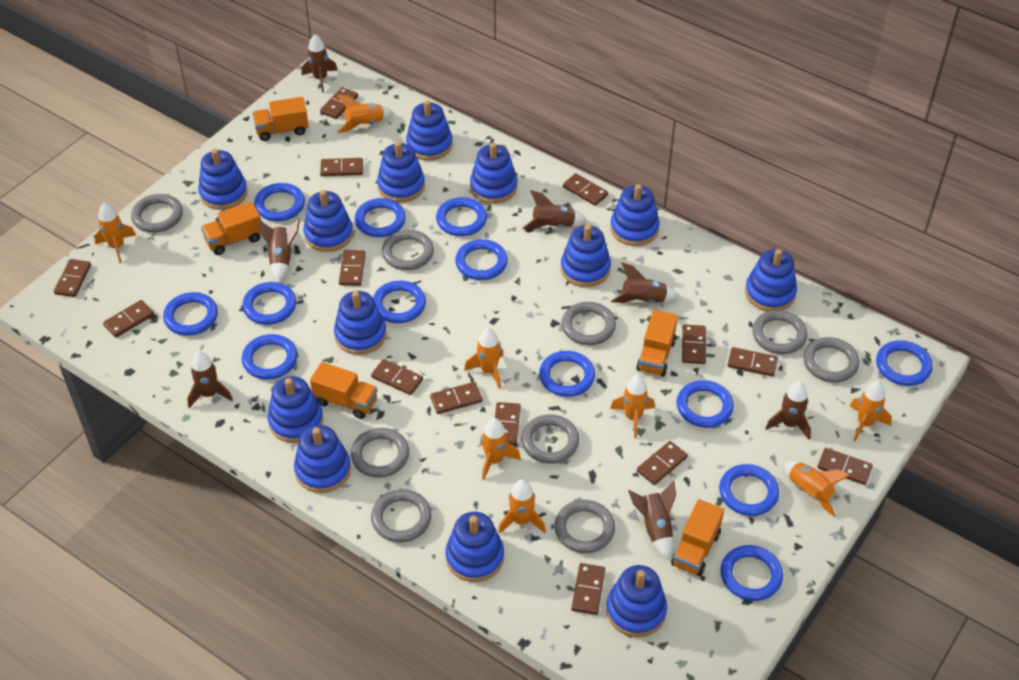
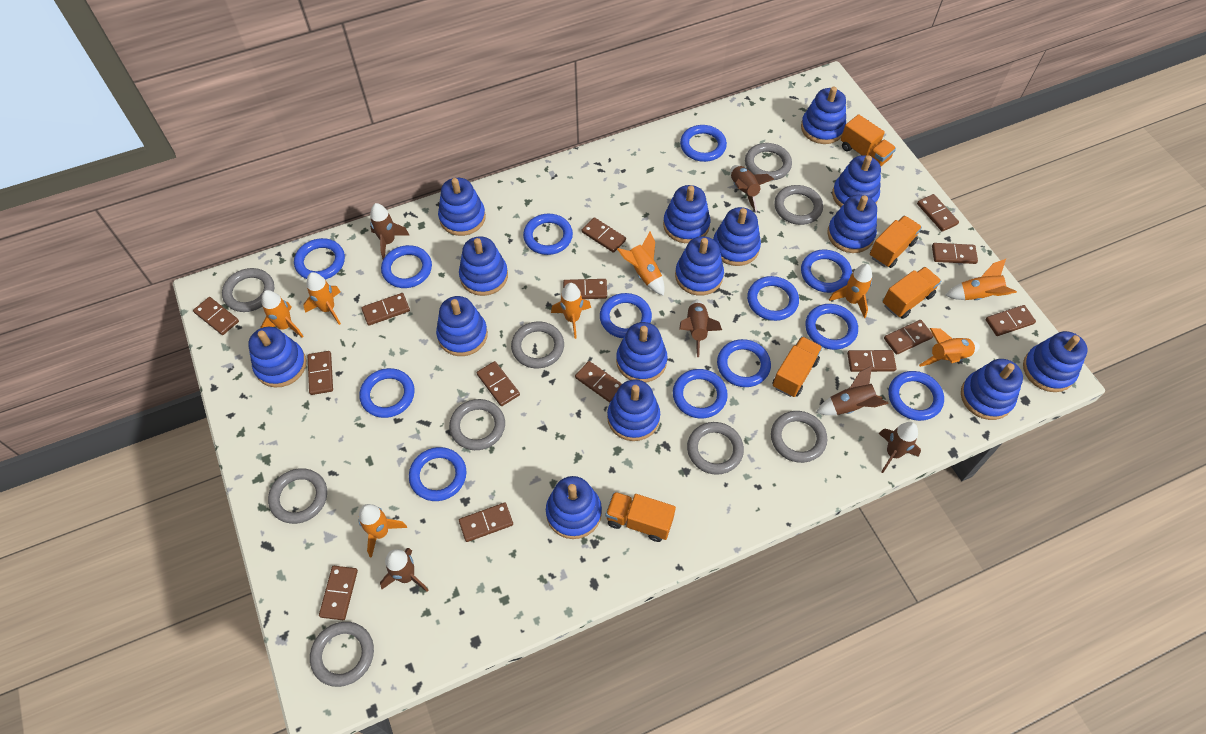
blue stacking toy: [198,149,248,210] [268,376,323,443] [294,425,351,493] [303,190,353,252] [334,291,387,355] [377,142,425,203] [406,100,453,161] [446,512,504,582] [470,143,518,204] [561,225,611,287] [606,565,667,637] [610,184,660,246] [745,249,797,311] = 13 -> [248,327,306,388] [436,296,488,356] [438,178,486,236] [459,236,508,296] [546,476,602,539] [607,379,660,441] [616,322,668,383] [663,185,710,243] [675,236,724,296] [713,207,761,266] [801,87,846,144] [827,195,877,253] [832,155,881,208] [961,359,1023,420] [1023,331,1088,392] = 15
brown rocket: [187,351,233,408] [258,219,300,283] [301,34,338,93] [522,190,587,229] [611,263,679,303] [628,481,676,560] [765,382,811,440] = 7 -> [370,203,410,259] [380,548,428,592] [679,300,722,357] [730,165,774,212] [816,366,889,415] [879,422,921,473] = 6

